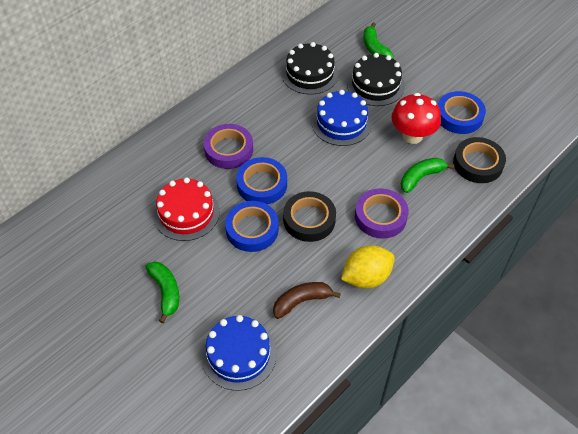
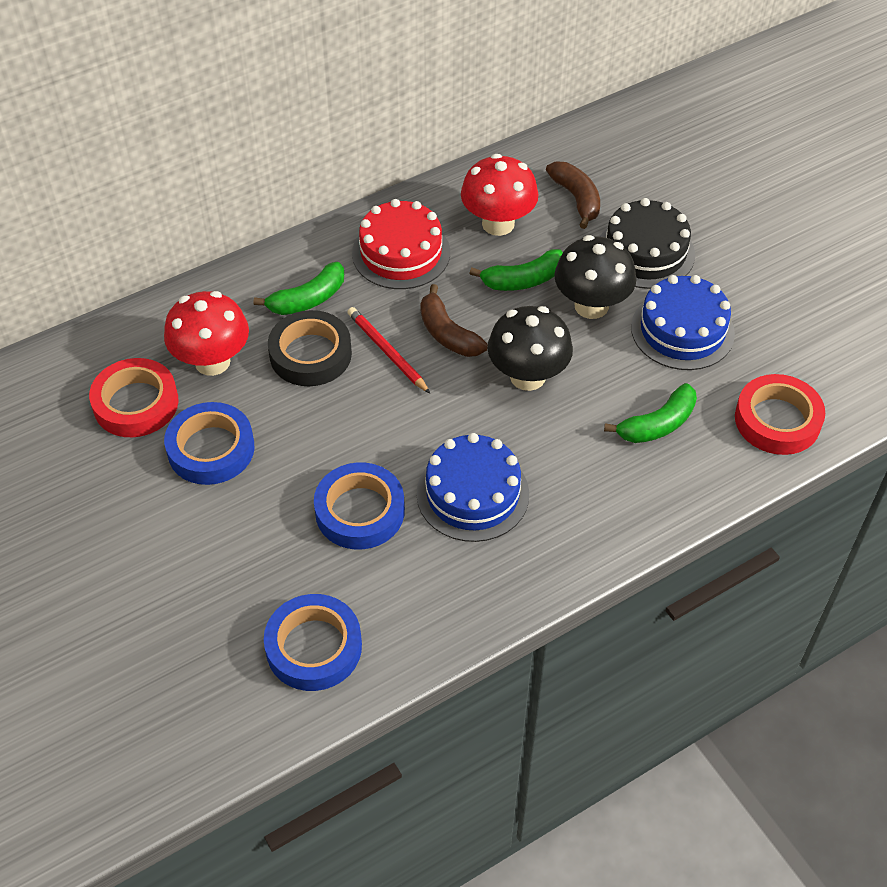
black cake: [282,42,339,94] [347,53,405,106] = 2 -> [600,198,695,289] = 1
black mushroom: none = 0 -> [487,306,573,391] [554,235,637,319] = 2
black tape: [283,191,336,242] [453,137,506,183] = 2 -> [268,310,352,386] = 1
brown banana: [273,282,341,319] = 1 -> [420,284,488,357] [546,162,600,229] = 2
purple tape: [204,124,253,169] [355,188,409,239] = 2 -> none = 0
red mushroom: [391,93,441,144] = 1 -> [164,291,249,376] [461,154,539,236] = 2
red pencil: none = 0 -> [347,307,430,394] = 1
red tape: none = 0 -> [89,358,178,437] [735,374,825,455] = 2
yellow lemon: [341,245,395,288] = 1 -> none = 0

